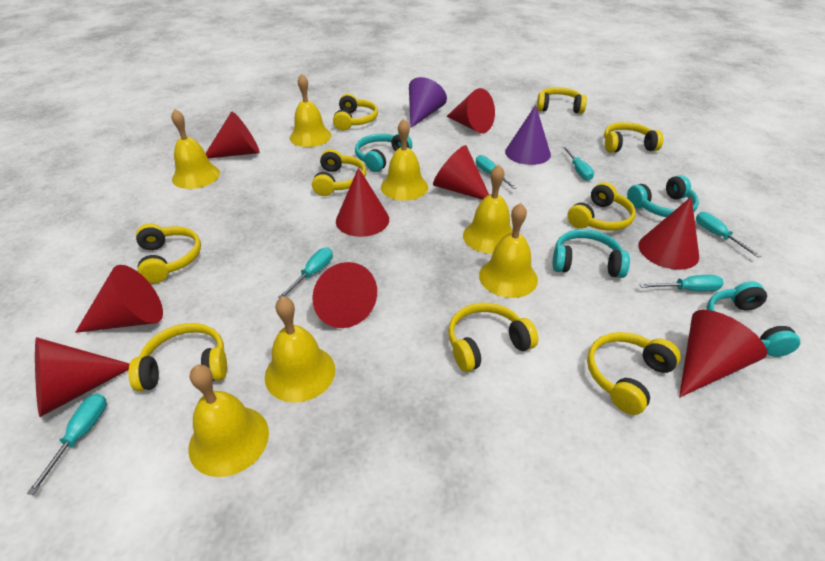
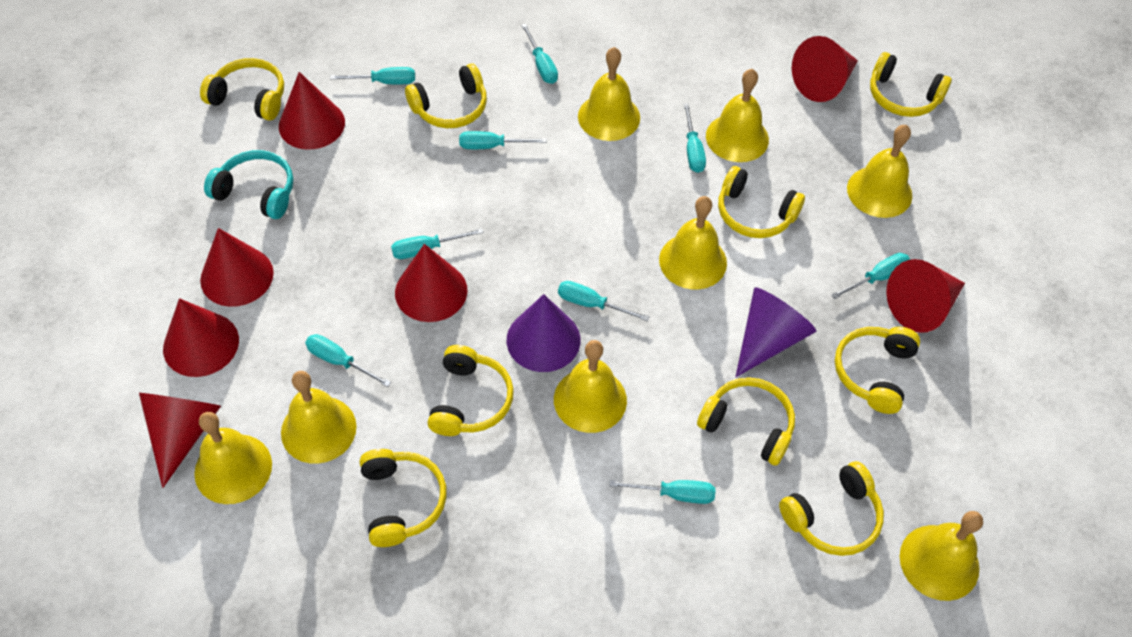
red cone: [35,337,130,417] [75,265,163,333] [206,112,259,158] [312,262,377,328] [336,168,389,237] [433,145,489,200] [447,88,495,133] [638,197,699,270] [679,310,767,397] = 9 -> [139,393,221,488] [163,298,239,377] [200,228,274,307] [279,72,345,150] [395,244,468,322] [792,36,858,102] [886,259,965,333] = 7
turquoise headphones: [355,133,412,172] [553,229,630,278] [627,175,699,217] [706,281,800,357] = 4 -> [204,150,293,219] = 1
turquoise screwdriver: [27,393,107,495] [278,248,333,299] [476,155,517,189] [562,146,594,181] [639,275,724,291] [696,212,761,257] = 6 -> [305,334,391,387] [330,67,415,85] [391,228,483,259] [459,131,547,149] [521,24,558,84] [558,281,650,322] [610,480,715,504] [684,103,706,173] [831,253,910,299] = 9
yellow bell: [171,109,220,189] [188,365,269,477] [265,296,335,402] [290,74,331,147] [381,119,428,201] [463,164,513,254] [479,203,538,298] = 7 -> [194,412,272,504] [281,371,357,464] [554,340,627,433] [578,47,640,141] [659,196,727,289] [706,69,769,162] [847,125,912,218] [900,511,983,601] = 8

